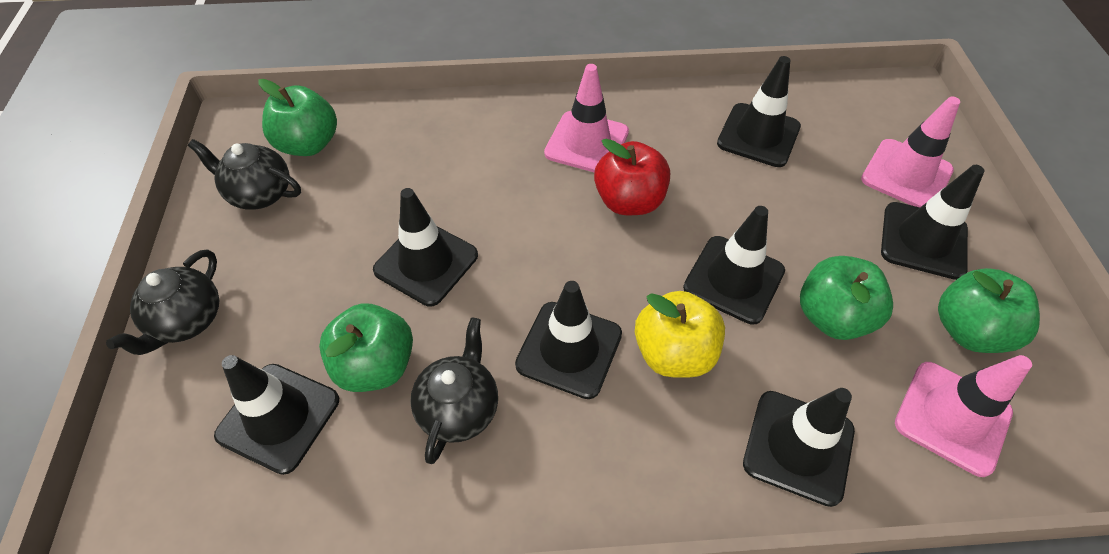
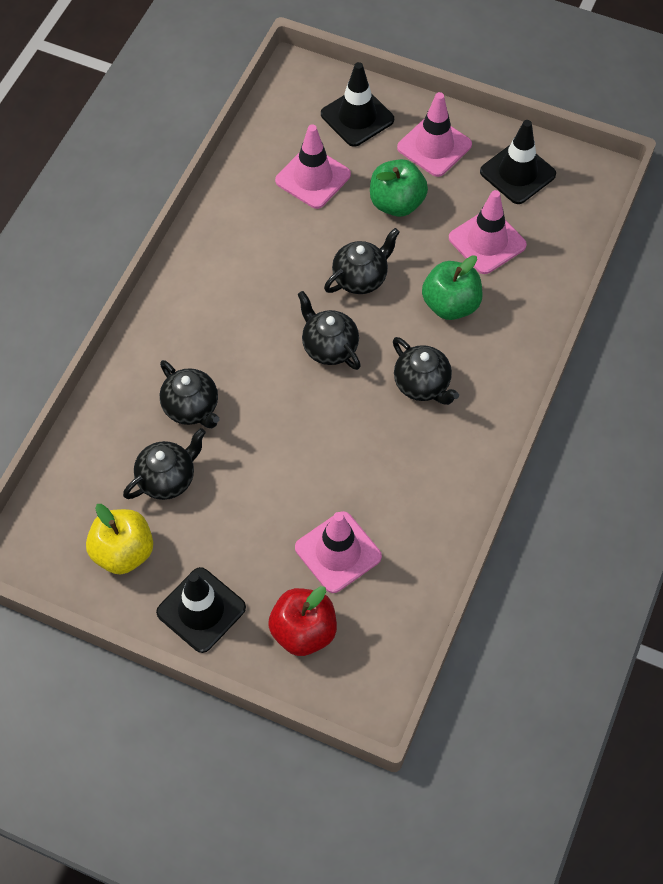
black teapot: [106,249,219,355] [188,139,301,210] [410,318,498,464] = 3 -> [123,428,206,500] [160,360,219,428] [298,291,361,370] [324,228,400,294] [393,337,459,405] = 5
black traffic cone: [214,355,339,475] [373,188,478,306] [515,281,622,399] [683,206,785,325] [717,56,801,167] [743,388,855,507] [881,165,984,280] = 7 -> [156,567,246,653] [321,62,394,147] [480,120,556,204] = 3
green apple: [258,79,337,156] [319,303,413,392] [800,256,893,340] [938,268,1040,353] = 4 -> [370,159,428,217] [422,255,483,320] = 2
pink traffic cone: [544,64,629,172] [861,96,960,207] [895,355,1032,477] = 3 -> [275,124,351,209] [295,511,382,593] [397,92,472,177] [449,190,527,274] = 4

